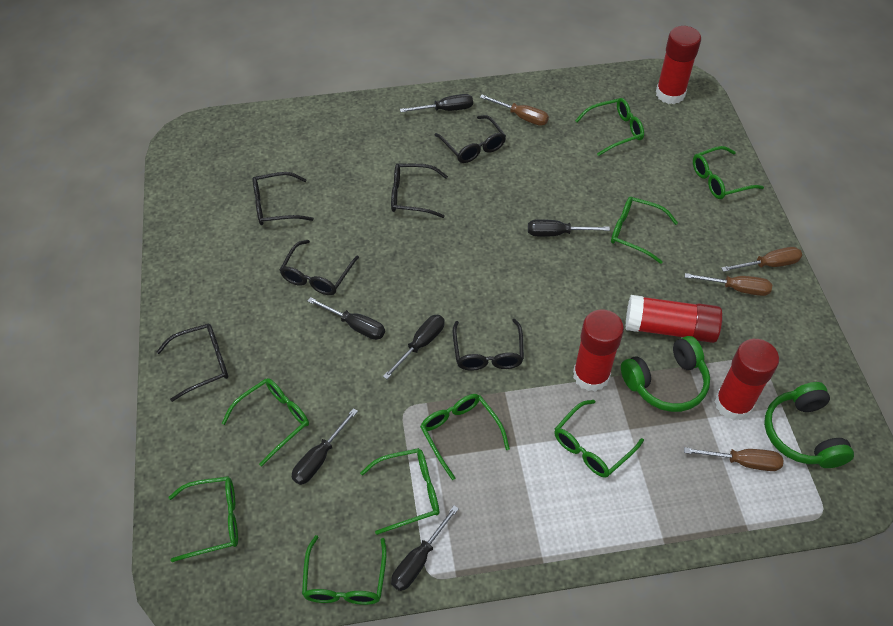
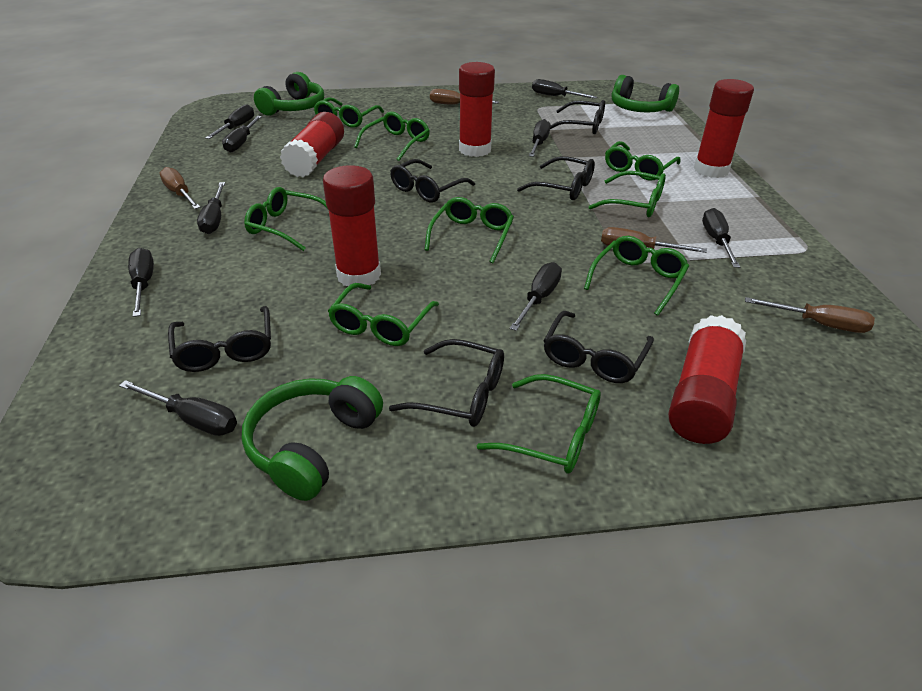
black screwdriver: [292,408,358,485] [308,297,385,340] [383,315,445,379] [391,505,459,591] [400,94,473,112] [528,219,610,237] = 6 -> [119,380,237,436] [128,248,154,317] [197,182,225,234] [205,104,254,139] [222,116,262,153] [509,262,562,331] [529,119,550,157] [532,79,597,99] [702,208,740,268] = 9
green headphones: [621,336,710,412] [764,382,854,468] = 2 -> [242,376,383,501] [254,72,324,116] [612,75,679,113] = 3
red glue stick: [573,310,624,391] [625,295,723,343] [656,26,701,104] [714,339,779,420] = 4 -> [280,112,344,178] [323,165,381,286] [459,62,495,157] [668,315,746,444] [694,79,754,178] = 5

